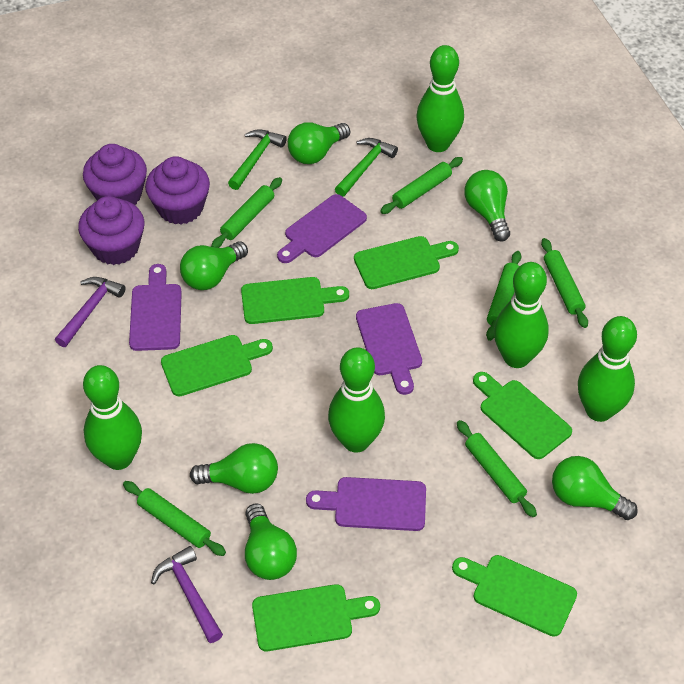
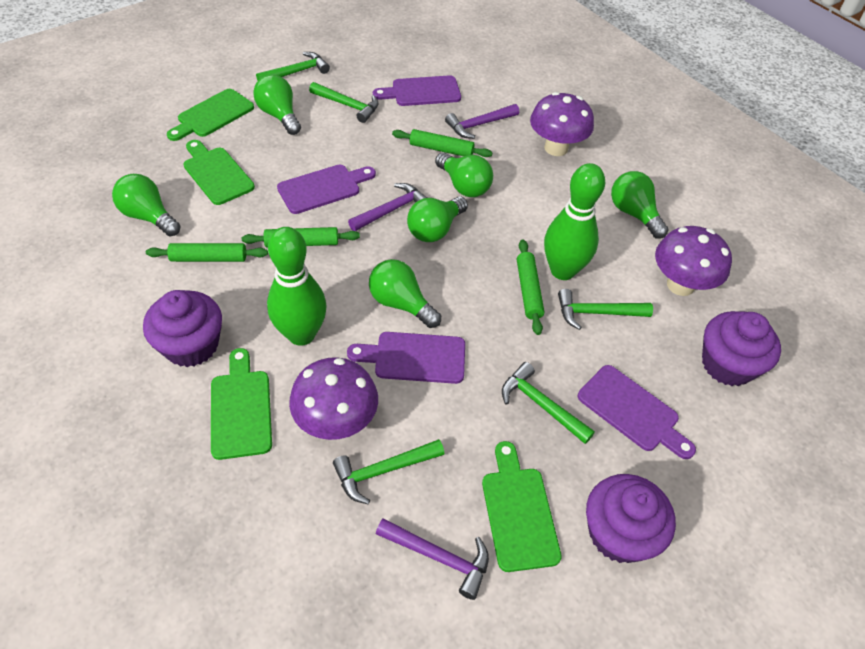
green bowling pin: [83,365,142,470] [328,347,385,453] [416,45,464,152] [494,262,549,368] [578,316,637,422] = 5 -> [267,227,327,346] [544,163,605,280] = 2
green cutting board: [161,335,273,396] [241,277,349,324] [252,584,380,651] [354,236,459,289] [452,555,577,637] [473,372,572,459] = 6 -> [167,89,254,141] [183,140,255,205] [211,348,272,460] [482,441,562,572] = 4
green hammer: [228,129,287,190] [335,138,398,197] = 2 -> [256,52,330,81] [309,82,379,123] [333,439,444,504] [502,362,595,444] [558,289,653,330] = 5
green rolling pin: [123,481,226,556] [211,177,282,248] [380,157,463,214] [457,420,537,517] [486,251,521,341] [541,238,588,328] = 6 -> [146,243,268,262] [242,227,360,247] [392,129,493,157] [517,240,544,335] = 4
purple hammer: [55,277,126,347] [151,546,223,643] = 2 -> [348,183,427,231] [376,518,489,600] [445,104,519,139] = 3
purple mushroom: none = 0 -> [289,357,378,440] [530,92,594,156] [655,226,732,296] = 3

